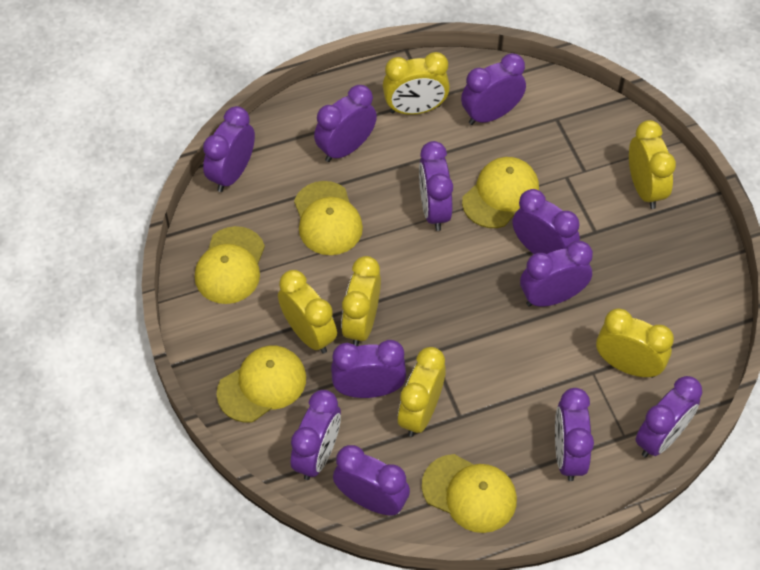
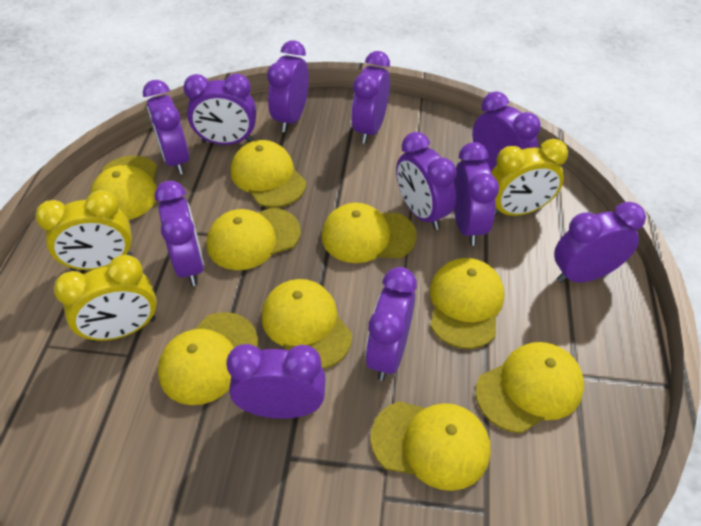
yellow cap: [195,226,265,304] [217,345,306,423] [294,181,363,255] [422,454,517,533] [462,157,539,228] = 5 -> [90,155,157,220] [158,312,258,405] [207,208,301,270] [231,140,306,208] [262,279,352,369] [321,203,417,263] [370,401,491,491] [430,258,504,349] [475,342,584,433] = 9
yellow clock: [278,270,337,354] [341,256,381,346] [383,52,450,115] [398,347,446,437] [596,308,674,378] [629,120,676,209] = 6 -> [35,190,132,271] [54,255,157,342] [491,139,568,216] = 3

